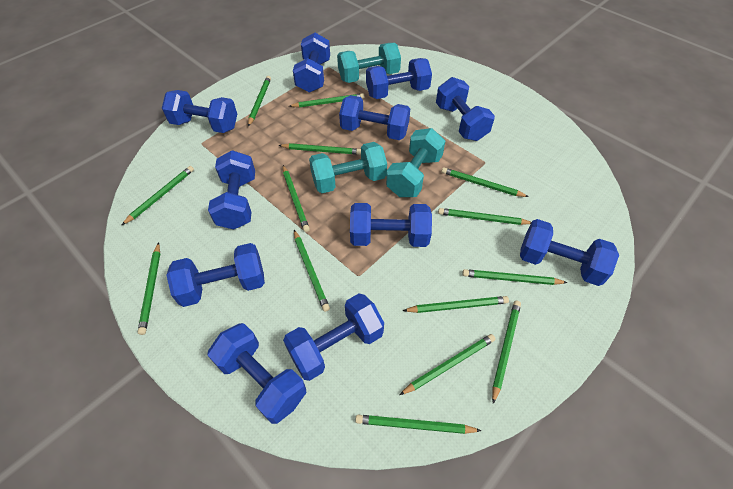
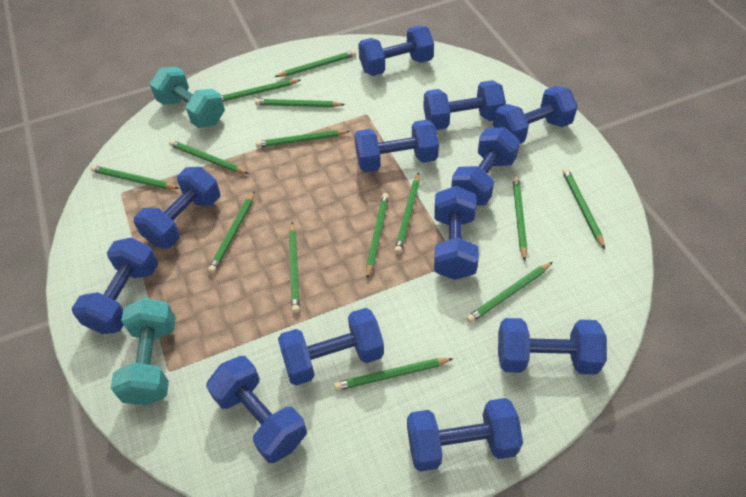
blue dumbbell: [162,90,237,133] [166,243,265,307] [207,323,306,424] [208,150,255,230] [283,293,384,381] [293,33,330,93] [339,95,410,140] [350,203,432,247] [366,58,432,99] [436,77,495,141] [520,219,619,286] = 11 -> [72,237,158,334] [134,167,220,248] [206,356,307,463] [278,308,384,385] [354,120,439,172] [358,25,434,76] [407,398,523,472] [423,80,506,130] [434,186,479,280] [451,127,520,206] [493,86,578,144] [498,318,607,375] = 12
turquoise dumbbell: [309,142,387,193] [337,43,401,83] [386,128,445,197] = 3 -> [111,298,176,406] [150,67,225,128] = 2

